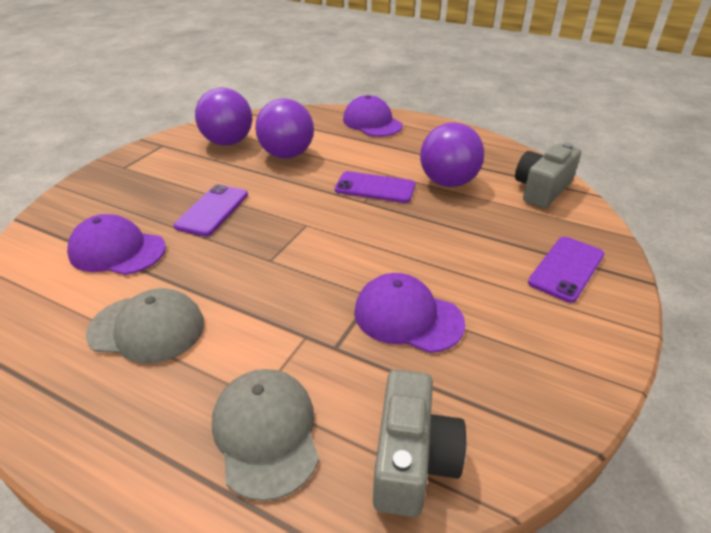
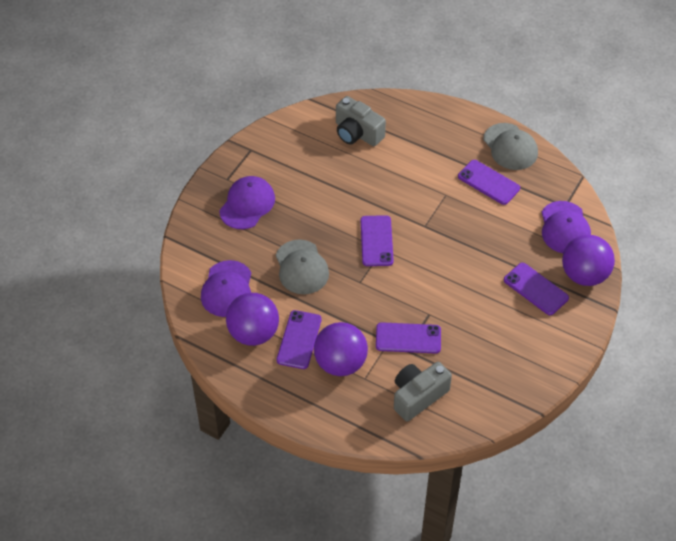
purple phone: [173,184,248,236] [335,171,416,203] [528,237,605,303] = 3 -> [276,310,322,369] [361,215,394,266] [376,322,441,354] [458,160,520,205] [504,263,569,315] = 5

